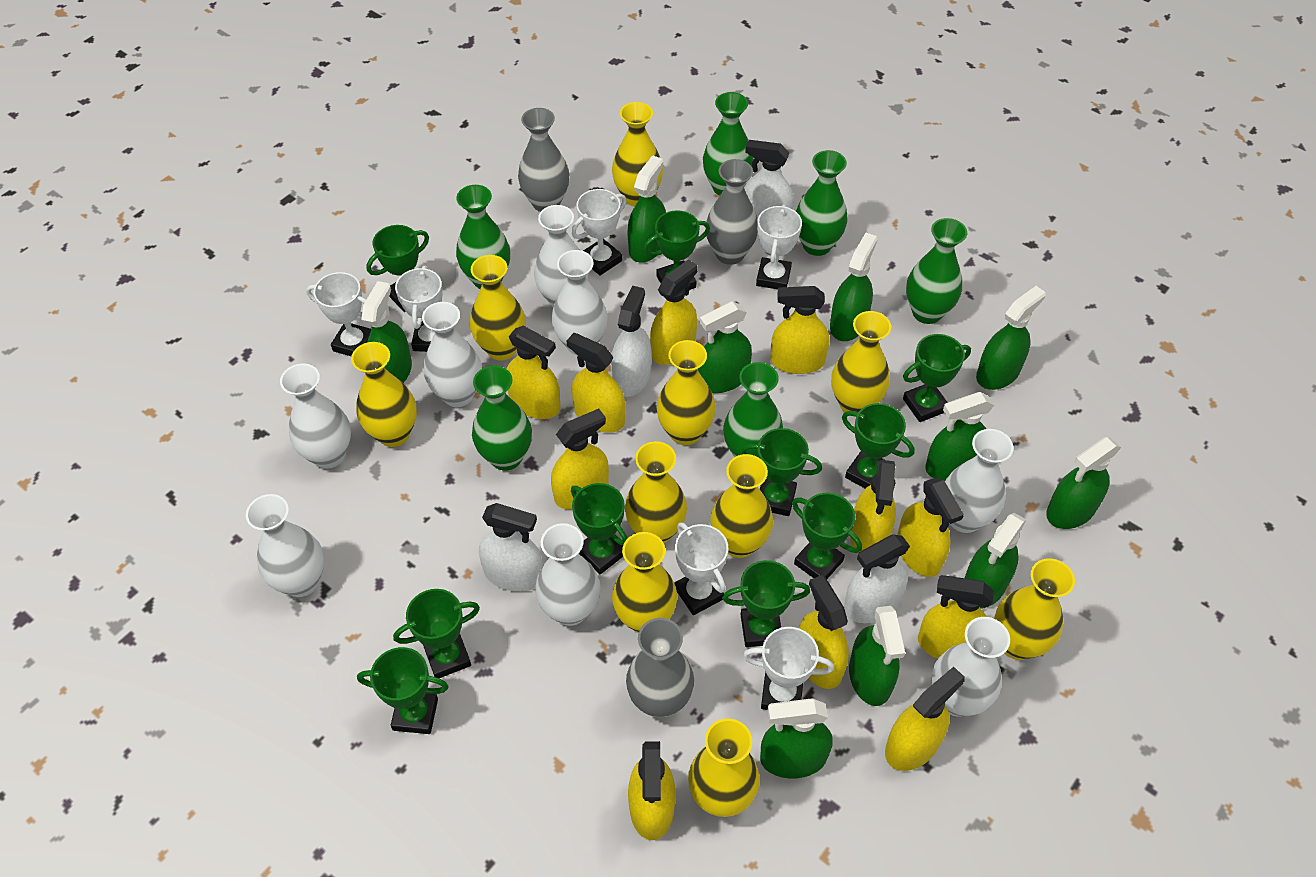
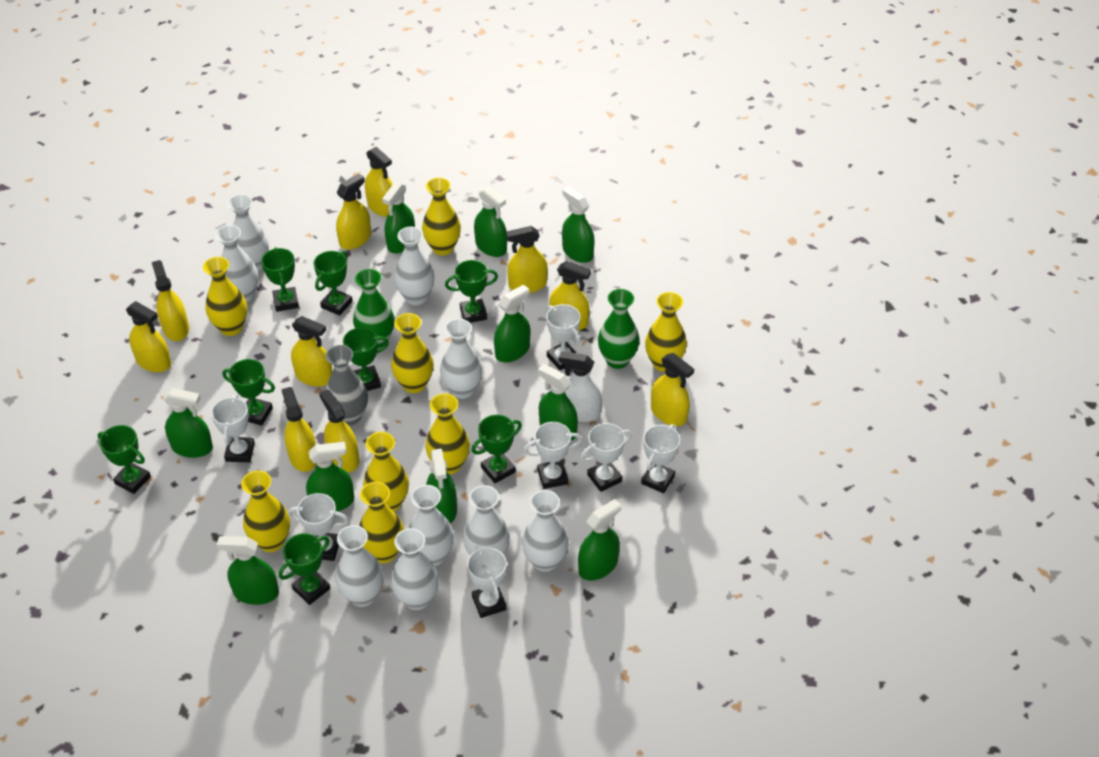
green trophy: [357,647,449,734] [366,225,429,312] [393,589,480,678] [571,483,628,574] [643,210,710,290] [722,560,810,647] [741,428,822,516] [792,493,862,579] [842,403,915,489] [903,334,971,422] = 10 -> [98,425,151,494] [222,359,275,426] [261,247,299,312] [279,533,330,605] [314,251,353,316] [343,327,389,391] [445,260,498,323] [472,415,522,483] = 8
green vase: [456,185,510,289] [472,366,532,471] [703,92,754,196] [724,362,783,457] [796,150,848,256] [906,218,967,324] = 6 -> [353,269,394,348] [598,289,640,369] = 2
grey vase: [518,108,569,212] [626,618,694,718] [706,159,758,265] = 3 -> [325,345,368,426] = 1
white spray bottle: [479,503,543,592] [611,285,651,397] [744,140,794,220] [844,534,910,623] = 4 -> [559,351,602,422] = 1
white trophy: [306,272,371,356] [395,266,443,352] [571,189,626,276] [675,522,728,615] [743,627,834,710] [756,204,802,289] = 6 -> [211,395,255,462] [288,493,349,561] [467,545,507,618] [524,422,582,489] [546,304,580,371] [580,423,632,492] [641,424,680,493] = 7
white vase: [246,494,324,597] [280,364,351,469] [422,302,482,407] [534,205,588,307] [535,523,600,626] [551,250,608,355] [931,617,1010,717] [945,429,1014,533] = 8 -> [215,225,258,302] [227,194,269,271] [335,525,384,607] [391,528,439,610] [394,227,434,305] [409,485,454,566] [440,318,482,399] [463,485,510,555] [522,490,569,572] = 9
yellow spray bottle: [506,326,560,419] [551,409,609,509] [566,333,626,433] [628,741,676,840] [650,259,698,365] [770,286,830,374] [799,575,849,689] [850,460,896,554] [885,667,965,771] [897,477,964,577] [918,575,994,659] = 11 -> [126,301,171,372] [152,260,189,341] [281,387,317,472] [291,316,332,387] [319,389,360,472] [336,173,371,250] [365,147,393,217] [506,226,548,293] [549,261,591,330] [651,353,694,426] = 10
yellow vase: [351,342,417,447] [470,255,526,360] [612,102,663,207] [612,532,677,633] [625,441,687,543] [657,340,716,445] [688,718,760,817] [710,454,773,558] [831,311,891,412] [994,558,1075,660] = 10 -> [203,257,247,336] [241,471,290,552] [359,482,404,563] [363,432,409,512] [391,313,433,393] [422,178,461,256] [425,393,470,475] [645,292,687,372] = 8

